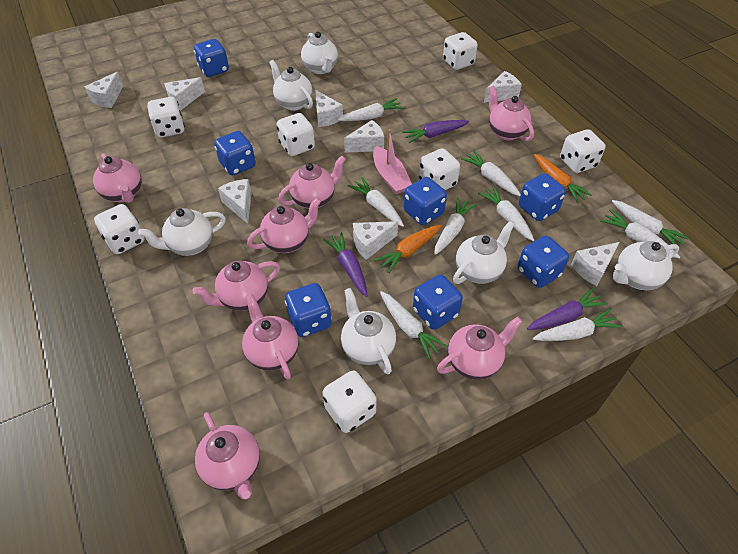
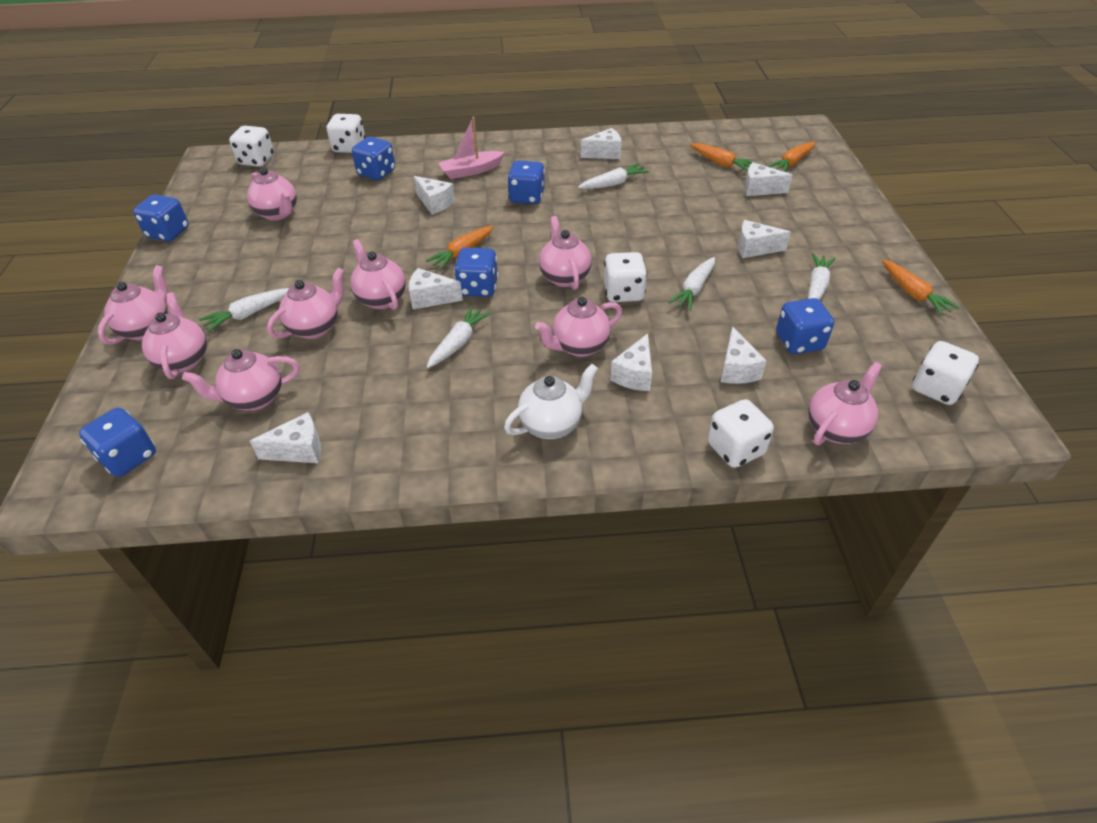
blue dice: [194,39,229,77] [214,131,256,176] [285,283,332,337] [404,177,447,225] [413,275,463,330] [518,236,569,288] [519,173,566,221] = 7 -> [79,408,156,477] [133,194,189,242] [352,137,395,180] [454,248,498,297] [507,160,545,204] [776,298,834,354] = 6
orange carrot: [374,224,442,273] [534,154,592,203] = 2 -> [425,226,494,270] [690,143,758,172] [767,142,815,172] [882,260,960,316] = 4
pink teapot: [93,153,142,203] [192,261,280,311] [195,412,260,500] [242,294,299,379] [247,197,321,253] [278,155,346,209] [437,317,523,380] [489,85,534,141] = 8 -> [98,265,168,345] [142,293,207,379] [182,349,299,411] [247,167,297,221] [267,268,344,339] [350,239,406,310] [535,297,622,357] [539,216,592,290] [808,362,882,445] = 9
purple carrot: [323,232,368,297] [402,120,469,143] [527,288,608,330] = 3 -> none = 0
white carrot: [338,98,404,121] [348,177,404,227] [380,291,447,360] [434,198,476,255] [461,151,521,196] [478,186,534,241] [532,309,622,341] [600,210,680,258] [612,200,689,244] = 9 -> [199,288,289,332] [427,305,492,368] [578,163,649,189] [668,257,715,311] [808,253,836,300] = 5
white dice: [94,204,144,254] [147,97,185,138] [276,113,315,156] [322,371,377,433] [418,148,460,190] [443,32,478,70] [560,129,606,173] = 7 -> [229,126,274,167] [327,114,366,153] [604,252,647,302] [707,399,774,468] [912,341,979,405] = 5
white teapot: [138,208,226,256] [269,60,313,111] [301,32,338,74] [341,288,396,374] [453,221,515,284] [613,241,679,290] = 6 -> [504,364,598,439] = 1

